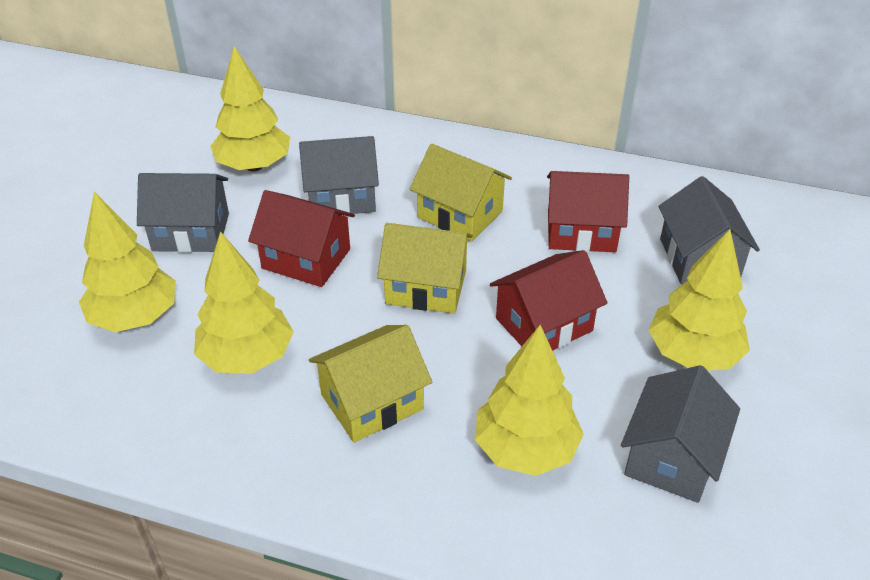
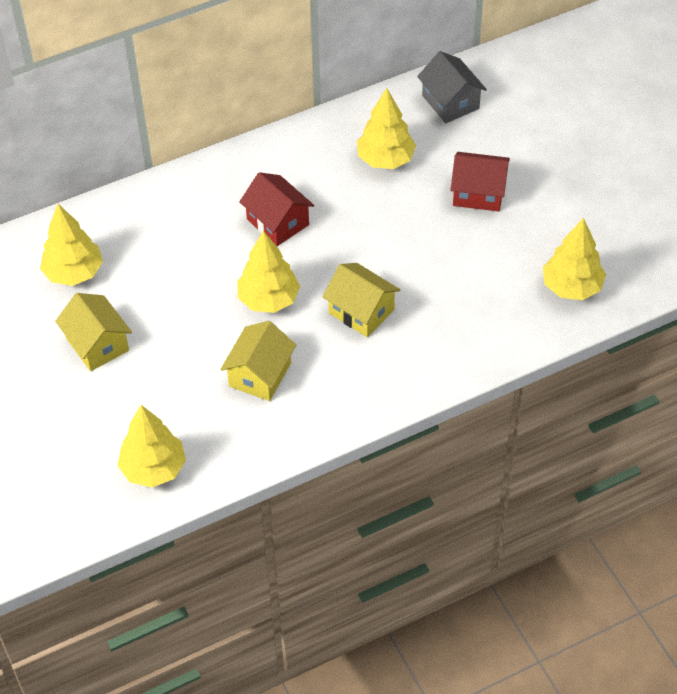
grey house: [137,173,229,253] [299,136,379,216] [621,365,740,503] [658,176,760,284] = 4 -> [417,51,487,123] = 1
red house: [248,190,355,287] [490,250,607,351] [547,171,629,252] = 3 -> [239,172,314,246] [450,152,510,211] = 2

